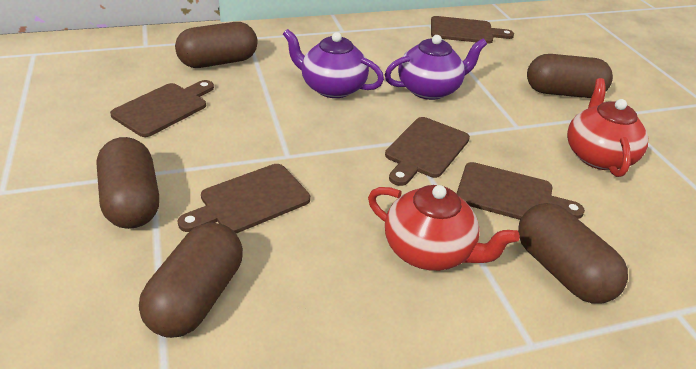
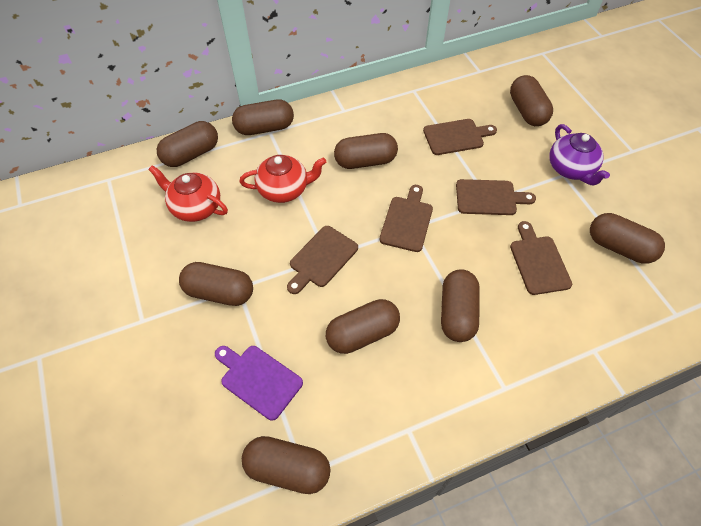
brown capsule: [96,137,159,229] [139,223,243,338] [175,22,258,68] [518,203,628,303] [527,54,613,98] = 5 -> [157,121,218,167] [179,262,253,306] [232,99,294,135] [242,436,331,494] [326,299,400,354] [334,133,398,169] [441,269,480,342] [510,75,553,126] [590,213,665,264] = 9
purple cutting board: none = 0 -> [215,346,303,421] = 1
purple teapot: [283,29,384,98] [385,35,487,100] = 2 -> [549,124,610,186] = 1

